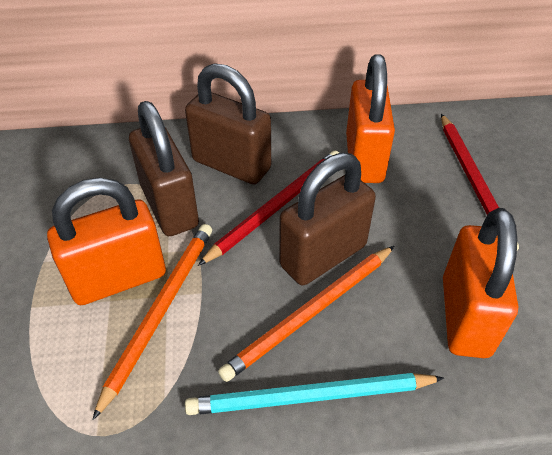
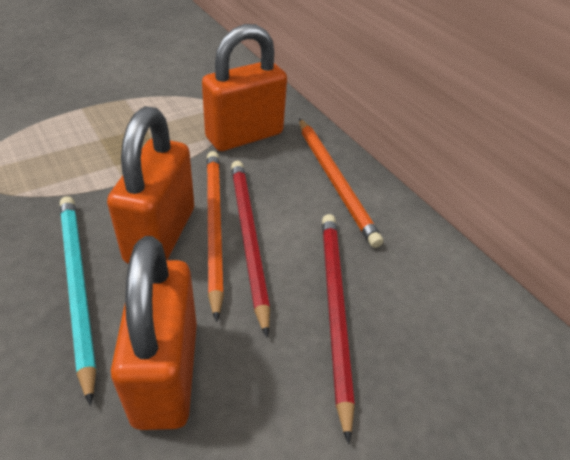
brown padlock: [129,101,199,236] [185,63,271,184] [279,153,376,285] = 3 -> none = 0

